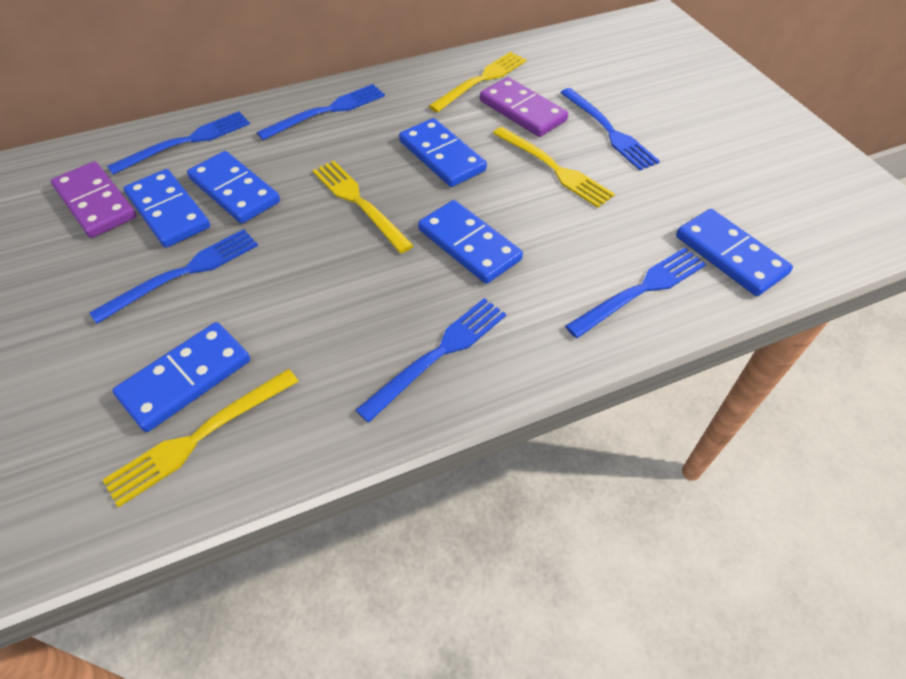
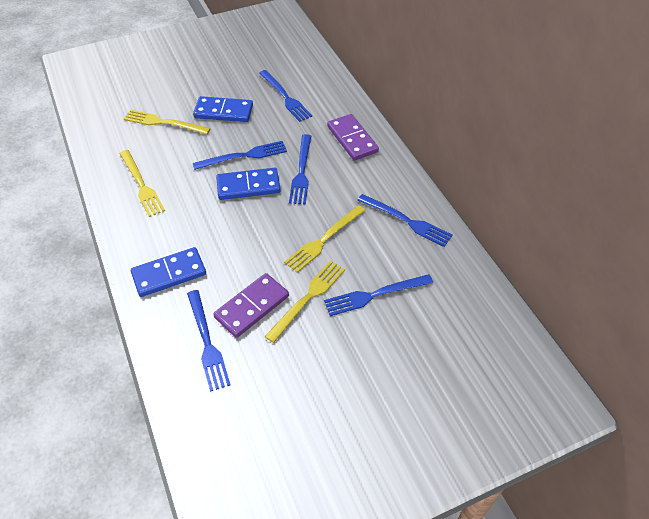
blue domino: [112,322,250,432] [124,169,210,248] [187,151,280,224] [399,118,487,187] [418,200,523,284] [676,209,793,296] = 6 -> [131,247,206,297] [193,96,253,122] [216,168,281,200] = 3

